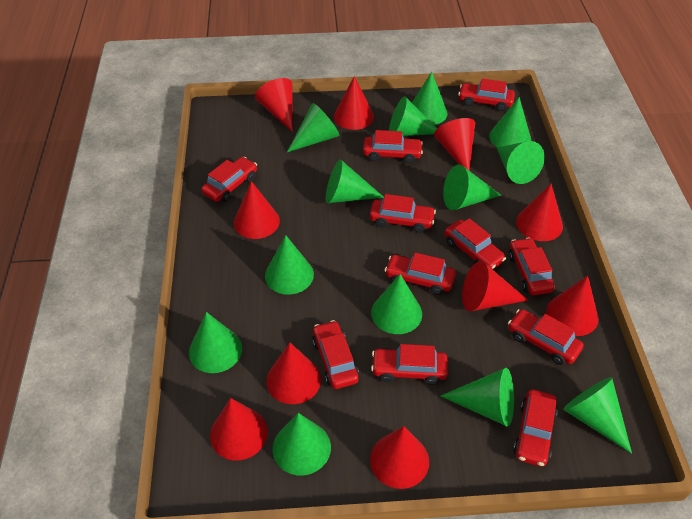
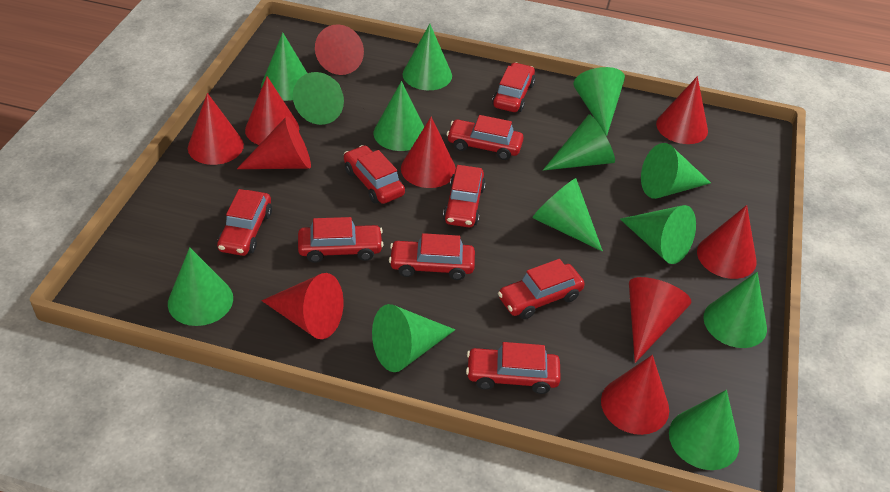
red car: [201,157,257,202] [312,320,359,389] [363,130,423,163] [370,194,436,233] [371,344,448,385] [384,253,456,295] [444,218,506,269] [458,78,515,111] [508,309,584,365] [509,237,555,295] [513,389,558,467] = 11 -> [217,189,272,256] [298,217,384,263] [344,145,405,204] [389,233,475,280] [443,165,486,227] [447,115,523,160] [466,342,561,394] [492,62,535,112] [498,259,585,319] = 9

